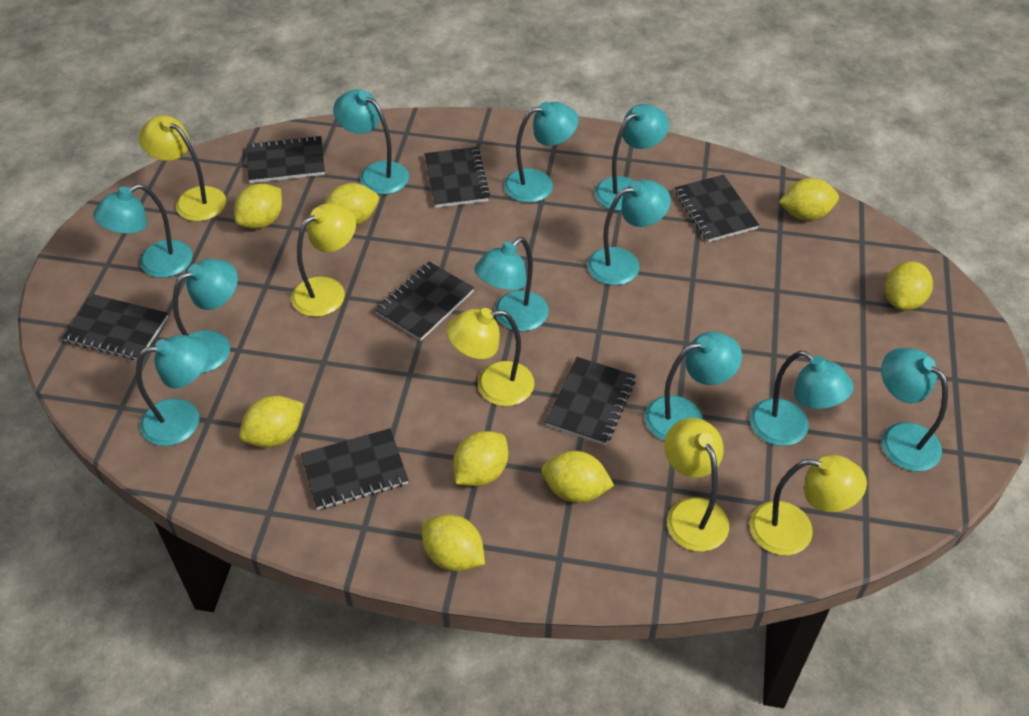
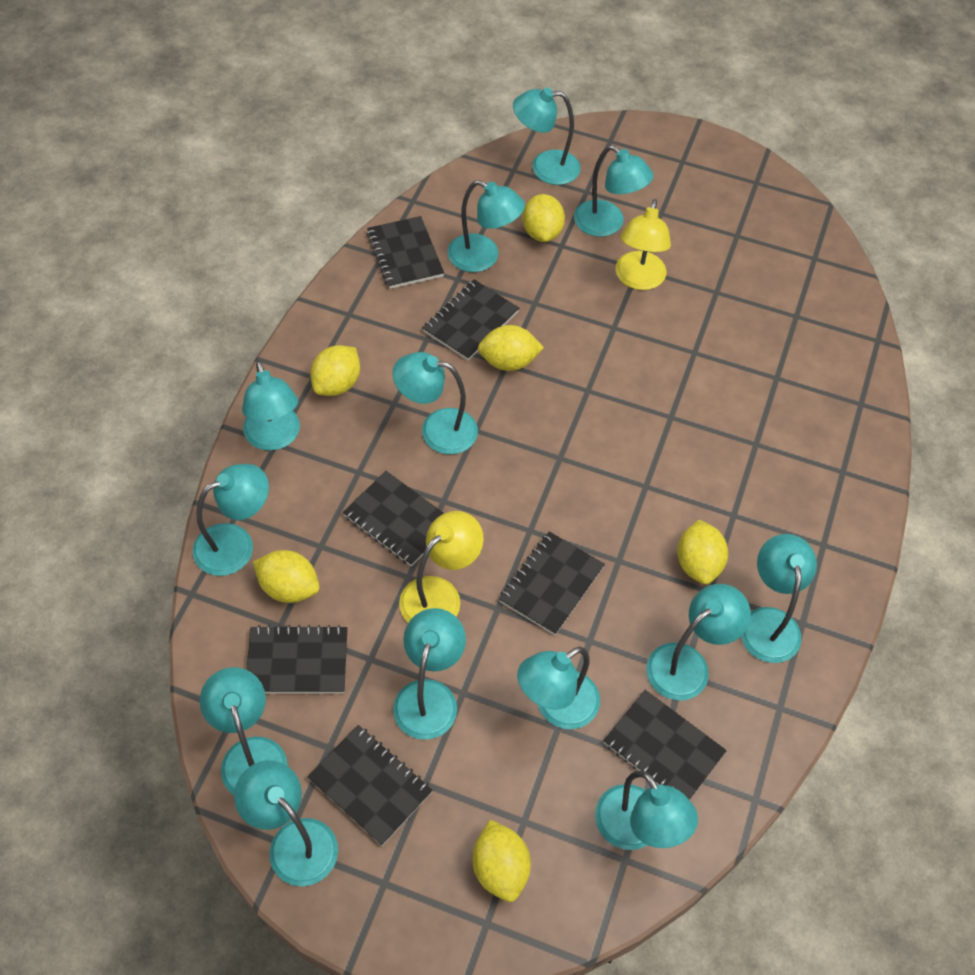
turquoise lamp: [93,184,193,278] [136,335,208,446] [173,259,238,373] [333,89,409,195] [474,237,549,331] [504,102,579,203] [587,180,671,285] [594,104,669,211] [645,332,742,441] [750,351,854,446] [881,348,948,471] = 11 -> [193,464,269,576] [200,667,288,795] [234,760,338,887] [242,360,300,451] [392,352,478,454] [393,608,466,740] [447,180,525,272] [513,88,581,185] [517,647,600,729] [574,145,654,237] [595,771,698,850] [646,584,751,700] [741,534,817,663] = 13
yellow lamp: [139,115,226,221] [291,203,356,317] [446,308,534,406] [665,418,729,552] [750,455,867,555] = 5 -> [399,511,484,623] [615,199,671,290] = 2
yellow lemon: [234,183,282,229] [239,396,304,448] [324,183,379,225] [422,514,485,571] [453,431,508,486] [541,451,614,503] [779,178,839,221] [885,261,933,310] = 8 -> [253,550,320,603] [310,345,360,396] [472,820,531,902] [478,325,544,371] [522,194,565,242] [677,520,728,584] = 6

